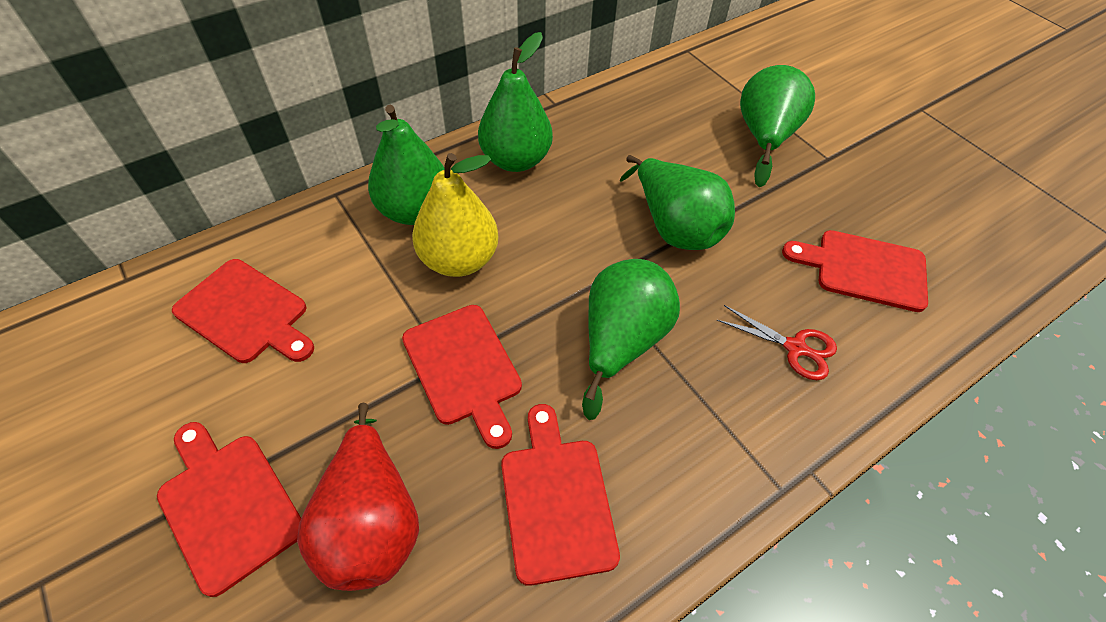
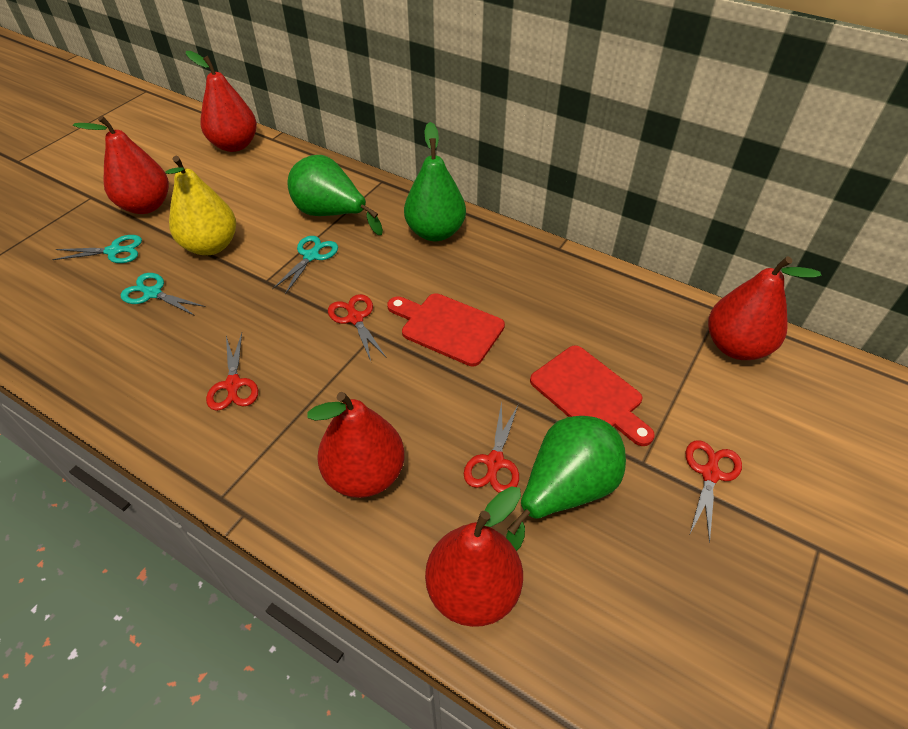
green pear: [368,105,444,225] [478,32,553,172] [582,259,680,420] [619,155,735,250] [740,65,815,188] = 5 -> [287,155,383,235] [404,122,466,241] [506,416,626,551] = 3
red cutting board: [157,422,301,597] [172,259,314,363] [402,305,522,449] [501,404,620,586] [782,230,928,312] = 5 -> [387,293,505,366] [530,345,655,446] = 2
red pear: [297,403,419,591] = 1 -> [73,116,169,214] [186,51,257,152] [307,392,405,498] [425,486,523,627] [708,256,821,360] = 5
red scissors: [717,305,837,380] = 1 -> [206,333,258,411] [328,294,387,361] [464,401,519,493] [686,440,742,543] = 4
turquoise scissors: none = 0 -> [52,235,142,263] [120,273,206,316] [272,236,338,294] = 3

